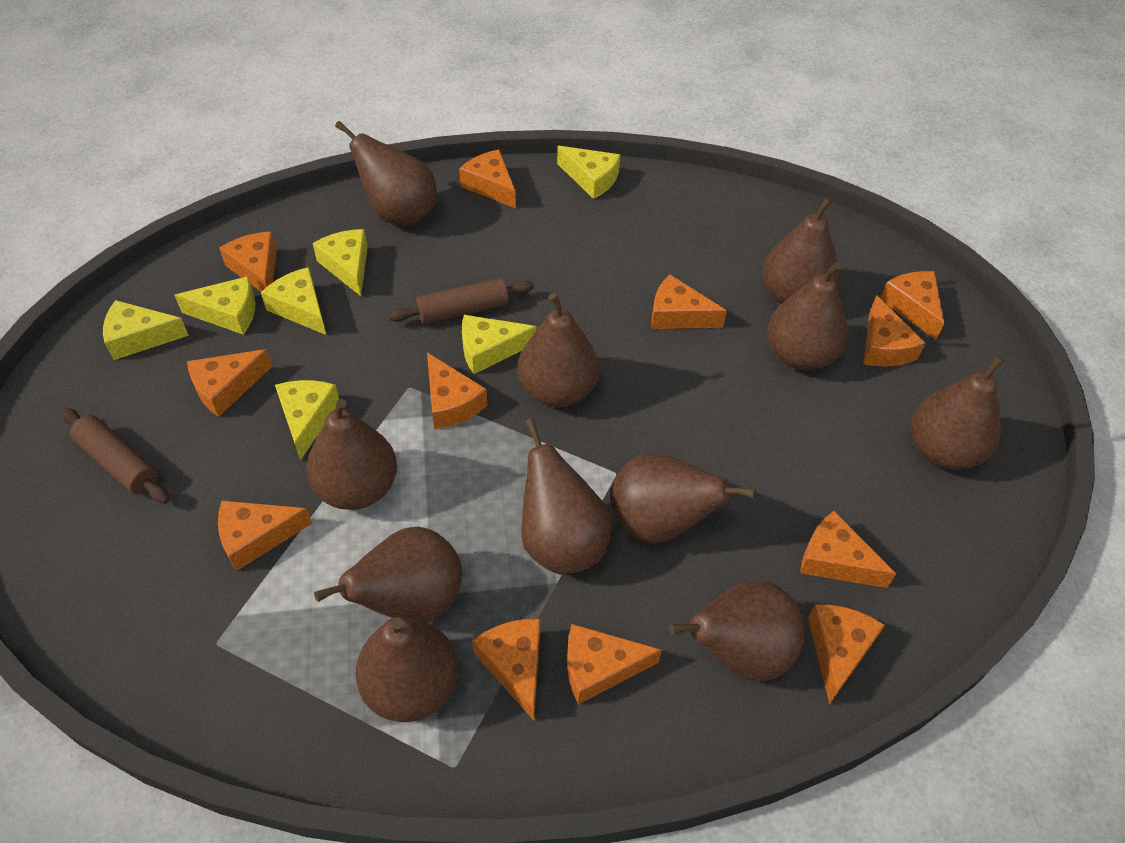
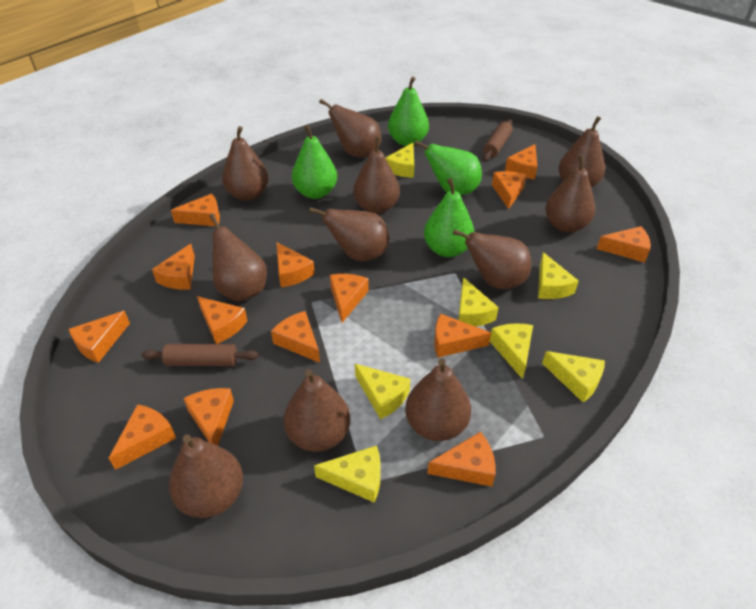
green pear: none = 0 -> [292,125,337,199] [388,77,429,146] [414,140,482,195] [424,178,475,257] = 4
orange cheese: [187,349,272,417] [218,501,312,571] [219,231,277,292] [427,353,487,429] [459,149,516,208] [472,619,541,720] [567,624,662,704] [651,275,727,329] [800,511,896,588] [808,604,885,704] [864,295,925,367] [880,271,944,340] = 12 -> [68,311,130,363] [109,404,176,470] [152,244,195,290] [171,194,220,226] [183,388,234,446] [197,296,247,344] [271,311,320,363] [276,242,315,287] [330,274,369,323] [427,432,495,487] [434,314,491,357] [492,171,527,210] [505,144,537,179] [597,226,651,263] = 14

